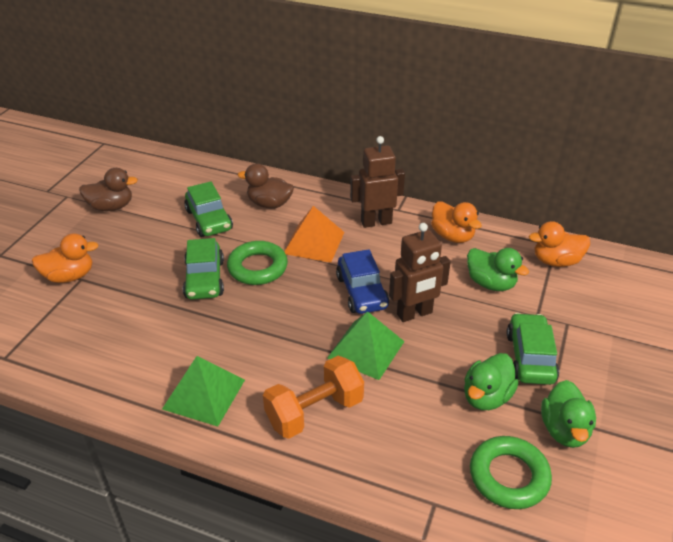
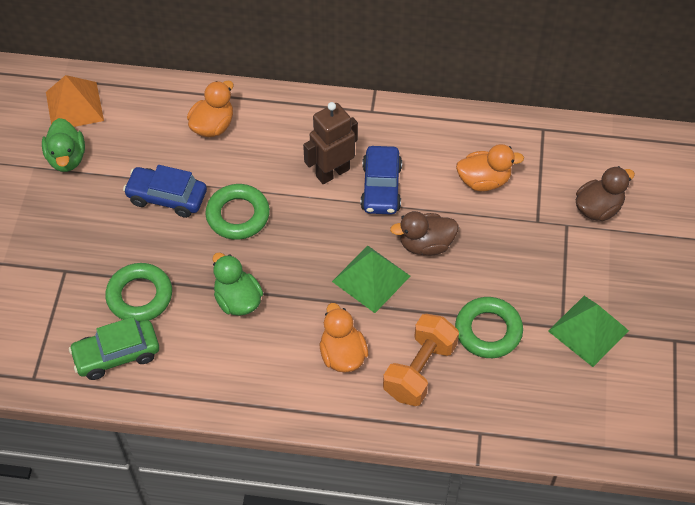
blue car: [336,249,389,314] = 1 -> [123,165,207,218] [360,146,402,214] = 2
brown robot: [350,136,405,228] [389,223,451,322] = 2 -> [303,102,358,184] = 1
green car: [183,238,224,299] [184,181,233,237] [507,313,559,385] = 3 -> [69,317,159,380] = 1
green duck: [464,353,519,410] [467,248,529,291] [541,380,596,448] = 3 -> [42,118,85,172] [212,253,263,316] = 2
green ring: [227,241,288,285] [470,436,552,509] = 2 -> [105,263,172,321] [205,184,270,240] [455,297,523,358] = 3

